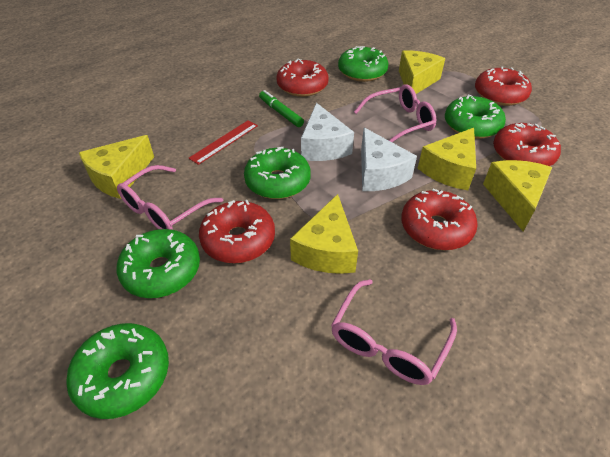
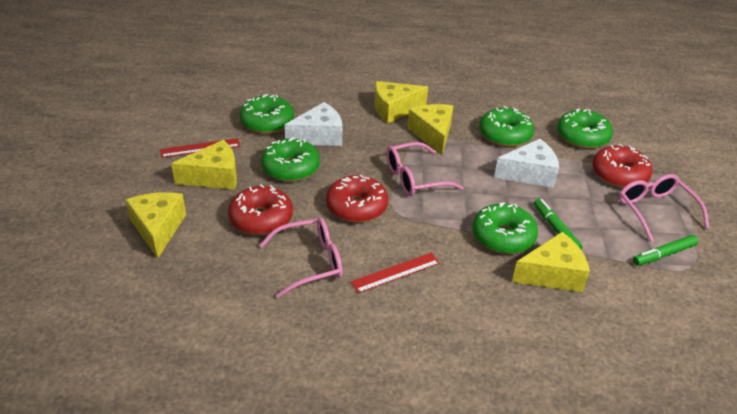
green marker: [259,90,304,127] = 1 -> [534,199,582,249] [633,235,698,266] = 2
red donut: [199,200,275,263] [276,59,329,97] [401,189,478,250] [475,66,532,106] [493,123,561,166] = 5 -> [228,184,293,235] [326,175,388,223] [592,144,653,188] = 3
red ruler: [188,120,258,165] = 1 -> [160,138,240,158] [351,253,440,293] = 2

